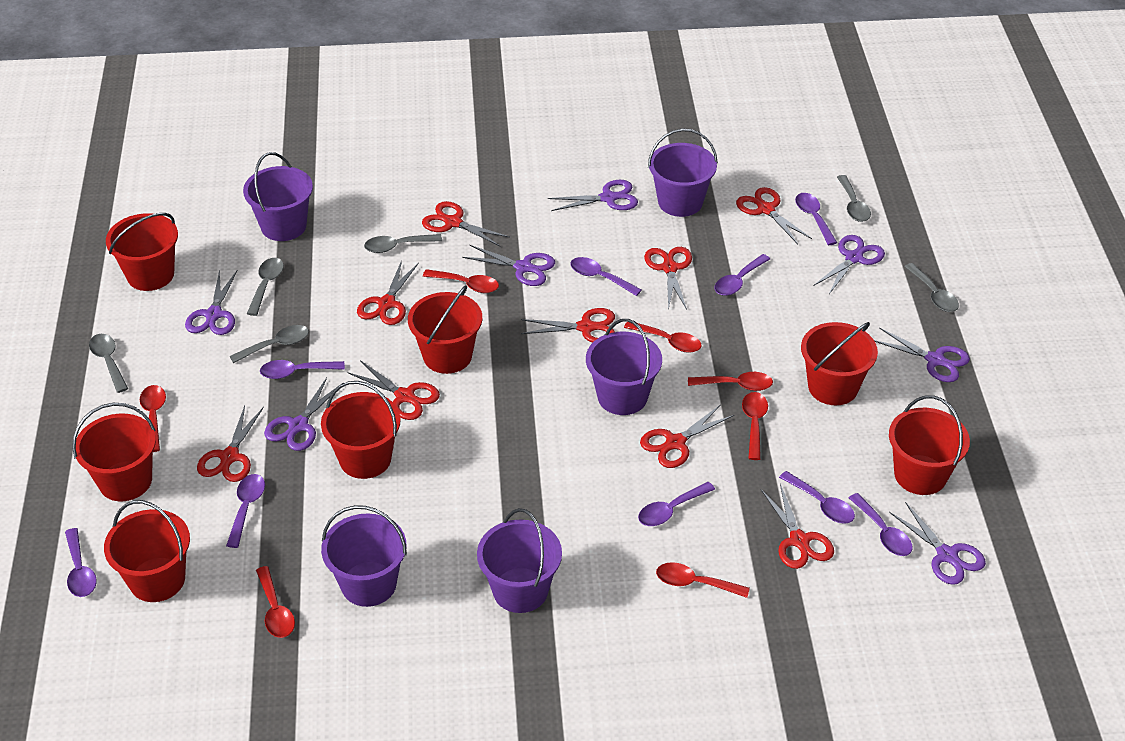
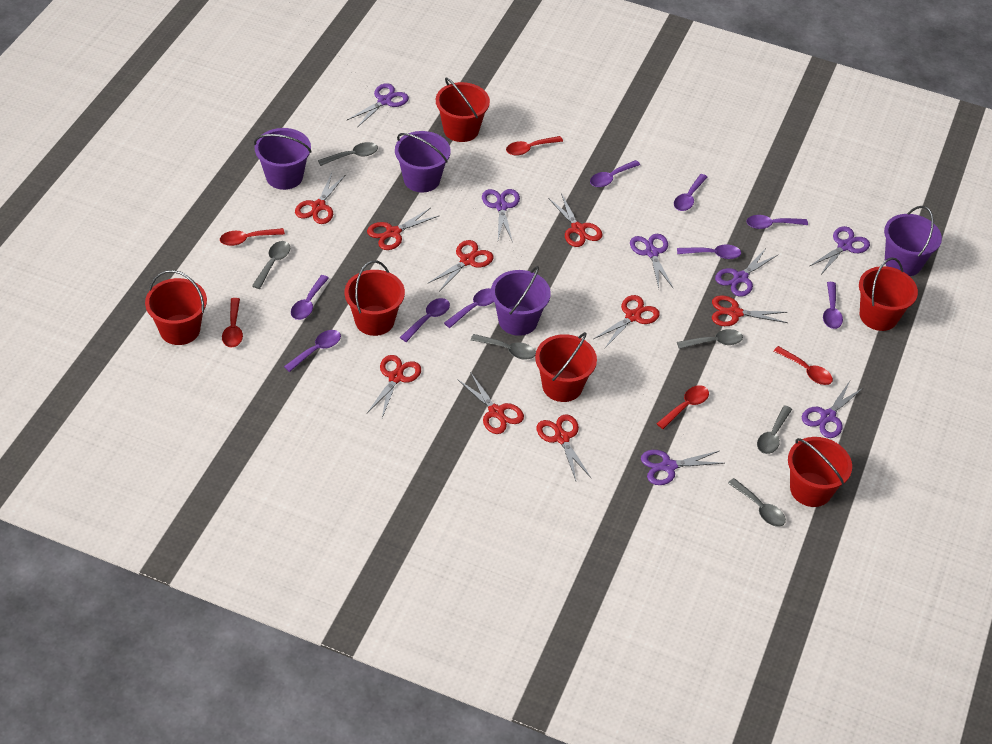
purple bucket: [243,152,313,241] [321,505,407,607] [477,508,562,613] [586,319,662,415] [648,128,718,217] = 5 -> [254,128,312,190] [395,131,451,192] [491,266,551,336] [884,206,942,276] = 4
red bucket: [72,403,156,501] [104,500,190,602] [106,213,178,291] [321,381,401,479] [408,285,482,374] [801,322,878,405] [889,395,970,495] = 7 -> [145,270,207,345] [345,261,405,336] [436,77,490,142] [535,332,597,402] [788,437,852,507] [859,257,918,331] = 6
red spoon: [140,385,166,452] [256,566,295,638] [423,269,499,293] [624,322,702,353] [656,562,750,598] [688,372,773,391] [742,392,768,460] = 7 -> [220,228,285,246] [222,298,243,348] [506,136,563,156] [656,385,709,429] [774,346,833,385] = 5

